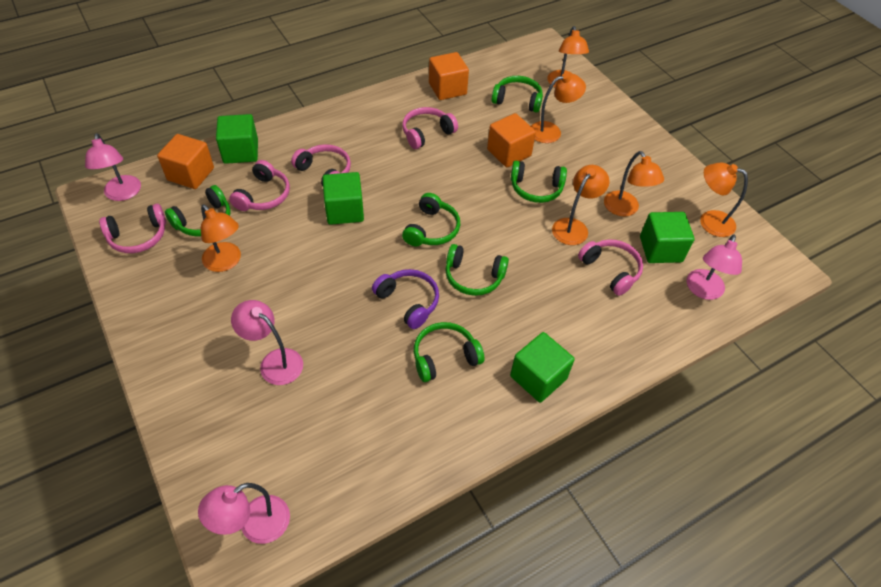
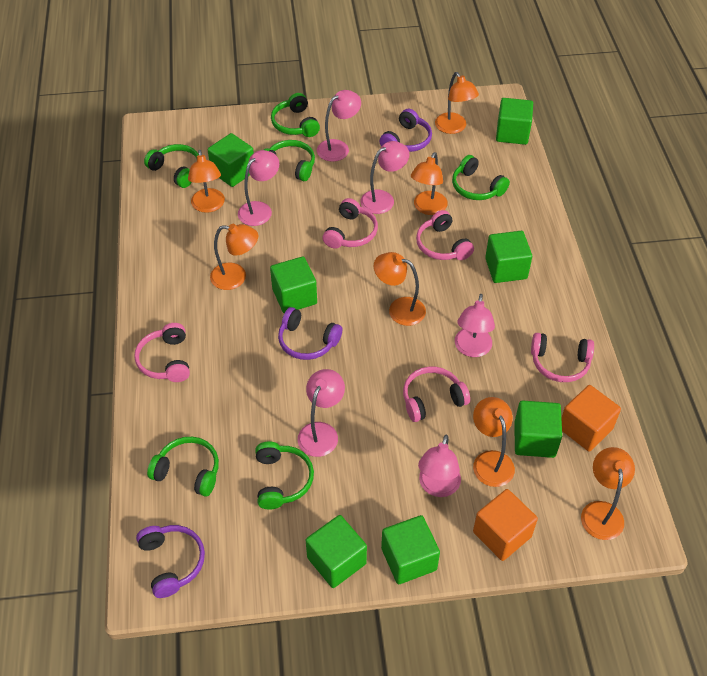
green cube: [216,114,258,164] [323,172,364,225] [510,332,575,402] [640,212,695,263] = 4 -> [208,133,254,187] [270,256,317,313] [306,515,367,588] [381,515,440,584] [485,231,532,283] [496,98,533,145] [514,400,562,458] = 7
orange cube: [157,134,214,189] [429,52,469,100] [487,113,536,167] = 3 -> [473,489,538,561] [561,385,621,451] = 2
orange lamp: [201,204,241,272] [531,73,586,143] [547,26,589,87] [552,165,609,245] [604,151,664,216] [700,163,748,237] = 6 -> [188,150,225,213] [210,224,258,290] [374,252,426,326] [411,152,448,215] [435,72,479,134] [473,397,515,487] [581,447,635,540] = 7
pink lamp: [85,133,141,201] [198,483,290,544] [231,300,303,385] [687,234,742,300] = 4 -> [238,150,279,226] [298,369,345,457] [317,90,361,162] [360,141,409,214] [418,435,461,497] [455,294,495,357] = 6
purple headphones: [372,269,439,329] = 1 -> [136,525,205,598] [278,307,342,360] [379,109,432,152] = 3

